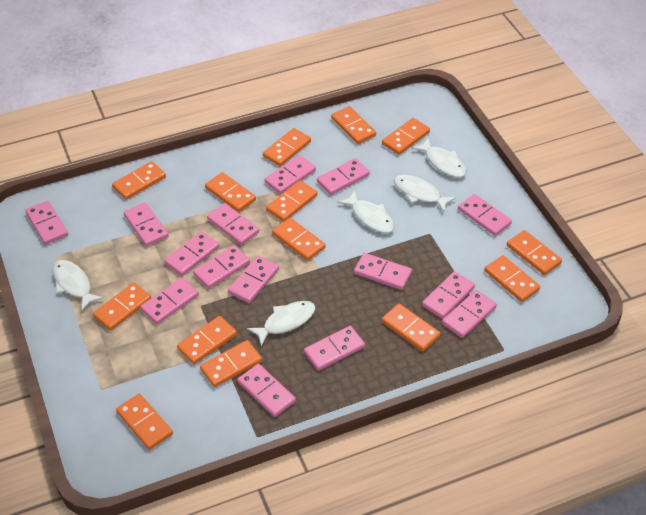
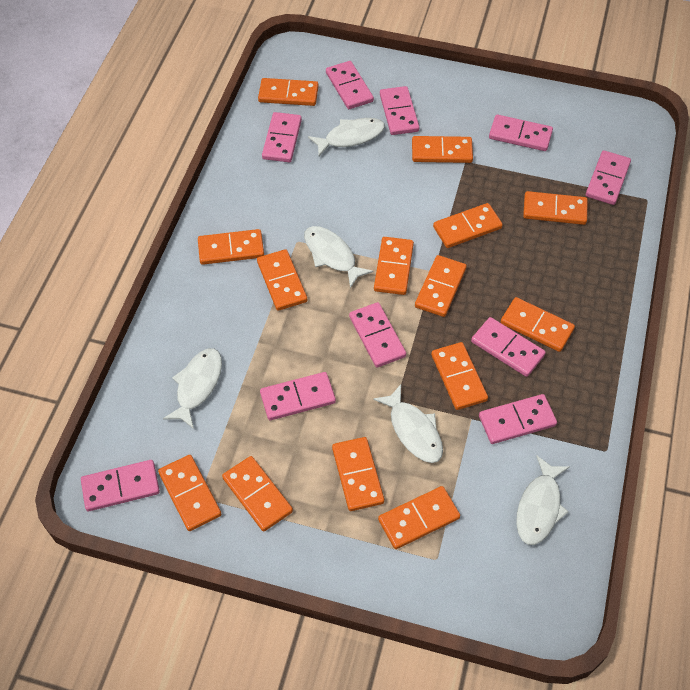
pink domino: [25,201,68,245] [124,202,168,246] [140,278,199,324] [164,231,219,276] [193,245,250,289] [207,203,259,245] [228,256,279,303] [238,364,296,417] [264,155,316,194] [304,326,365,371] [317,158,370,195] [354,253,412,290] [422,271,475,319] [442,290,497,338] [458,194,512,236] = 15 -> [81,460,160,511] [260,372,336,420] [262,112,302,162] [326,61,374,109] [349,302,406,367] [380,86,419,135] [471,317,546,377] [479,394,557,444] [489,114,553,151] [586,150,631,205] = 10

